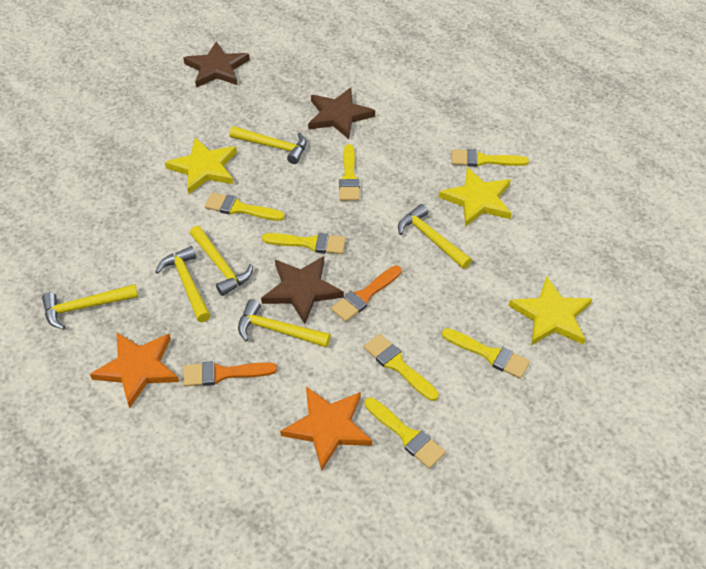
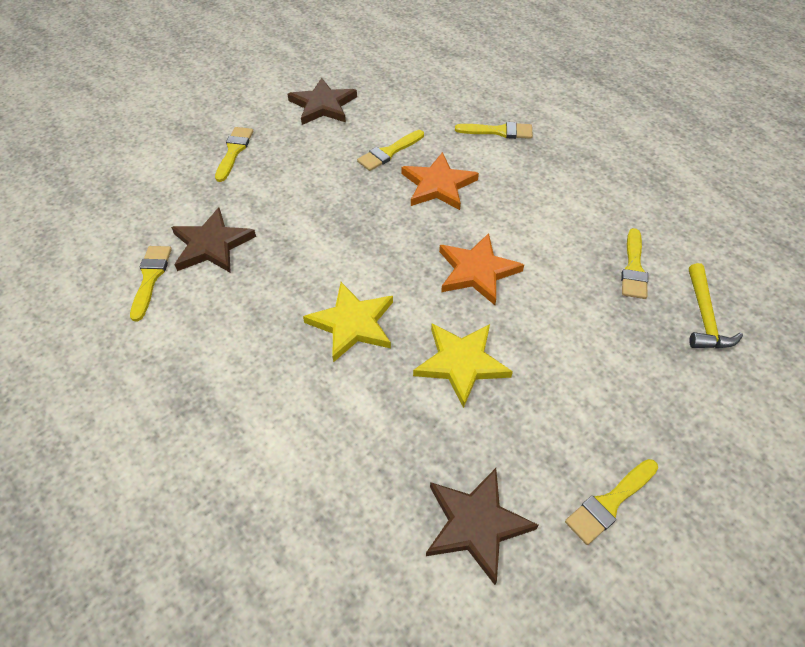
orange brush: [183,361,277,387] [331,265,402,322] = 2 -> none = 0
yellow brush: [205,193,285,221] [262,233,346,254] [339,144,360,201] [364,334,439,401] [365,397,446,469] [442,328,530,379] [451,149,529,167] = 7 -> [130,246,172,321] [215,127,253,182] [357,130,424,171] [455,122,533,139] [565,459,658,545] [621,228,648,299] = 6
yellow hammer: [42,284,138,329] [155,246,211,322] [190,226,253,296] [229,126,307,164] [238,299,331,348] [398,204,472,269] = 6 -> [689,263,743,348] = 1
yellow star: [165,138,237,194] [439,167,512,227] [509,276,592,346] = 3 -> [303,282,393,362] [413,324,513,408] = 2

